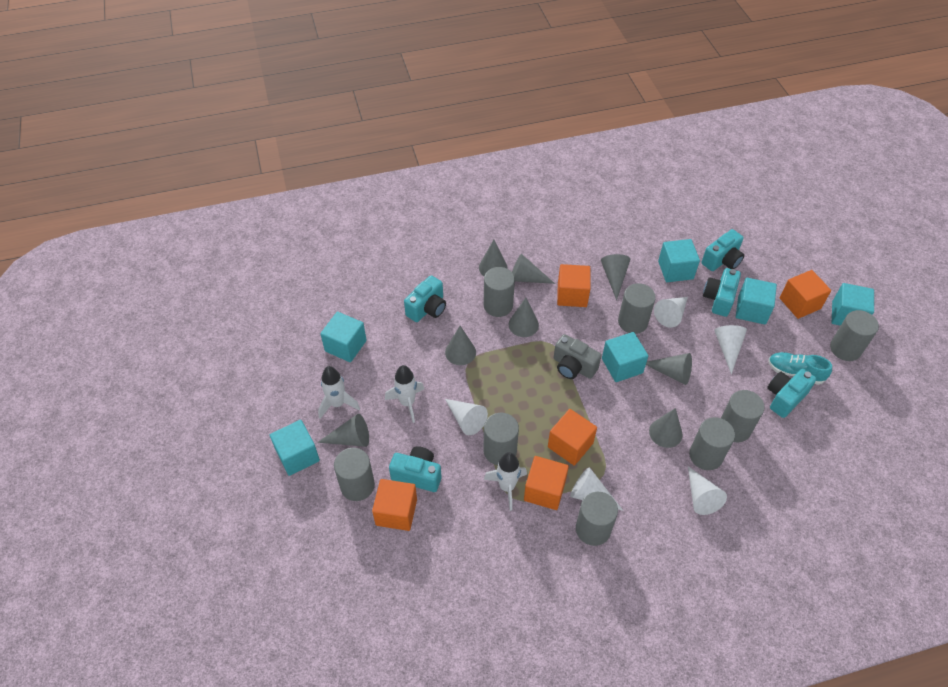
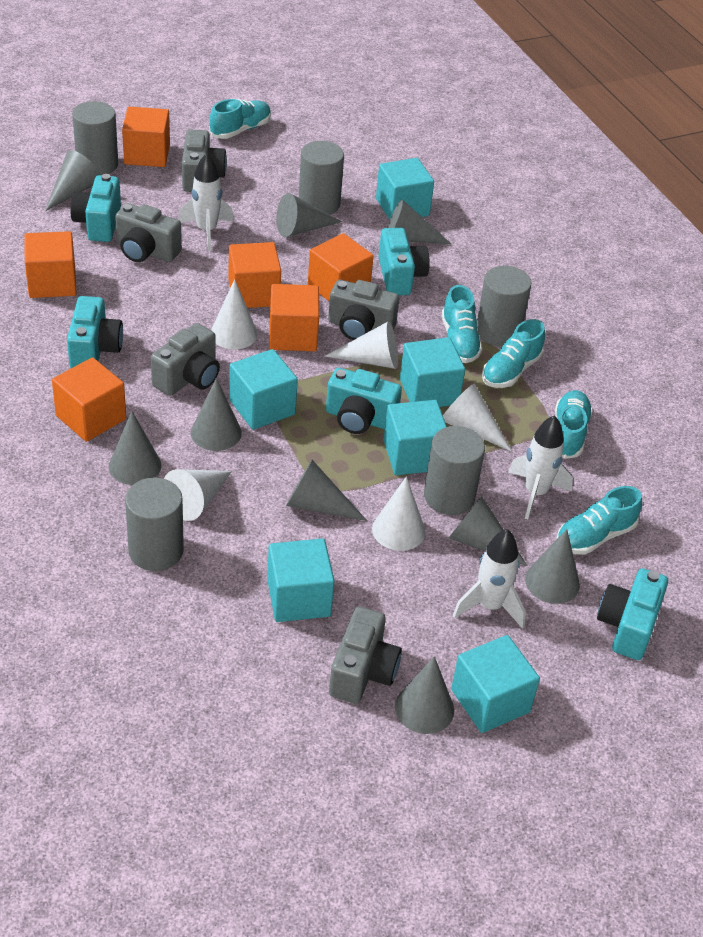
grey camera: [554,334,602,379] = 1 -> [115,203,182,262] [151,323,220,396] [182,130,227,192] [328,280,399,340] [329,607,402,704] = 5
grey cone: [317,414,369,447] [445,326,476,365] [479,240,508,276] [509,298,539,337] [512,254,555,284] [601,254,631,300] [646,353,692,385] [649,408,683,448] = 8 -> [45,150,101,211] [109,411,161,485] [191,378,242,451] [276,193,342,237] [286,460,367,521] [387,199,451,244] [395,656,454,734] [449,496,528,567] [525,529,580,604] = 9
grey cylinder: [334,448,375,501] [483,413,519,465] [484,267,515,317] [576,492,618,546] [618,283,656,334] [689,417,735,470] [721,390,765,442] [830,310,879,361] = 8 -> [72,101,118,175] [125,477,184,571] [299,141,344,215] [424,426,485,515] [477,266,531,346] = 5
orange cube: [372,479,417,531] [524,456,569,510] [548,409,597,466] [557,264,591,307] [780,270,831,319] = 5 -> [24,231,77,298] [52,357,126,442] [122,107,170,167] [228,242,281,308] [269,284,319,351] [308,233,373,302] = 6
turquoise shoe: [768,352,832,385] = 1 -> [209,99,271,139] [442,285,482,363] [482,319,545,388] [555,390,593,459] [556,486,642,555] = 5

